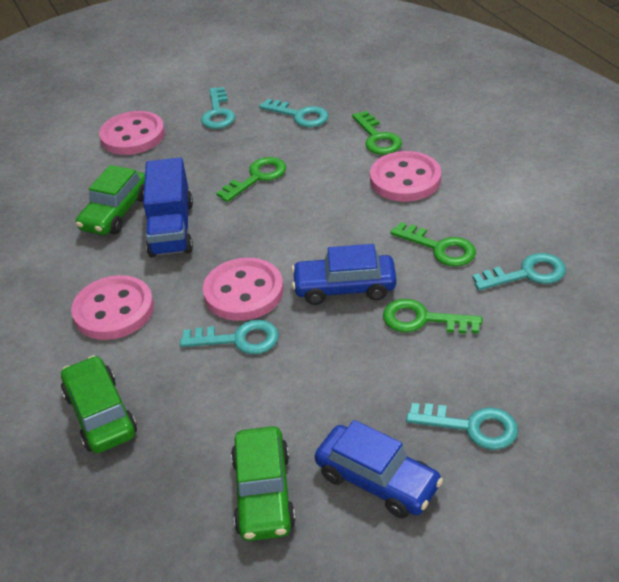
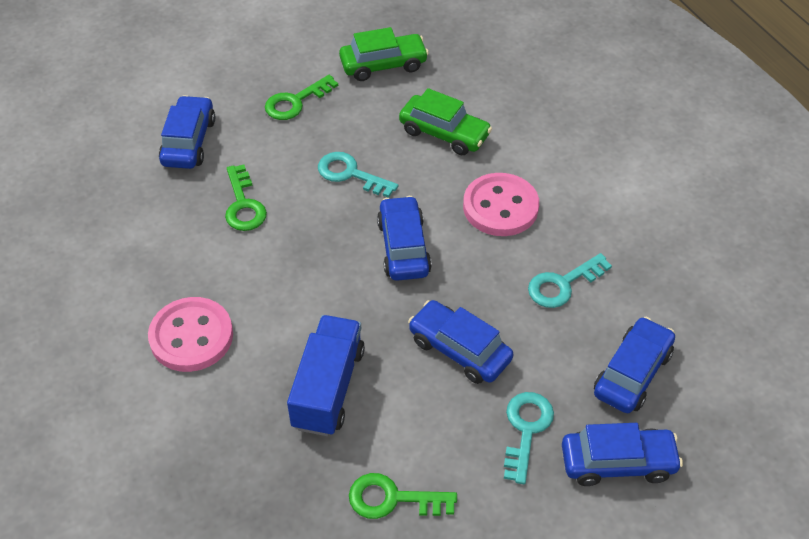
blue car: [291,244,397,305] [315,420,443,518] = 2 -> [159,95,215,169] [377,196,432,281] [408,300,513,384] [562,423,683,486] [594,317,675,414] = 5
green car: [61,355,137,453] [76,165,145,235] [231,426,296,541] = 3 -> [339,27,429,81] [399,88,492,155] = 2
green key: [216,157,286,202] [352,111,402,155] [383,299,482,334] [390,222,476,267] = 4 -> [225,164,267,231] [265,75,338,120] [349,473,457,519] = 3
pink button: [71,275,154,340] [99,111,165,155] [203,258,284,321] [370,151,441,202] = 4 -> [148,297,233,372] [463,173,539,236] = 2
turquoise key: [180,320,279,354] [201,87,235,129] [259,99,329,127] [406,403,518,450] [472,253,566,290] = 5 -> [318,152,398,198] [504,392,554,484] [528,253,612,308] = 3

